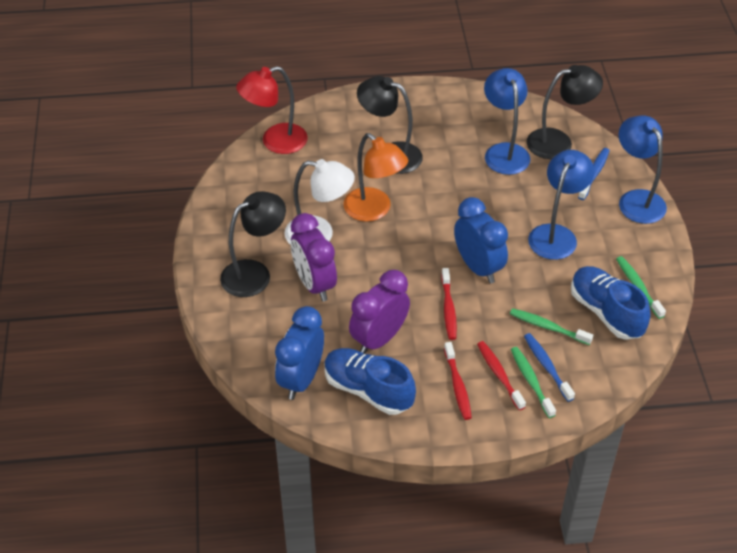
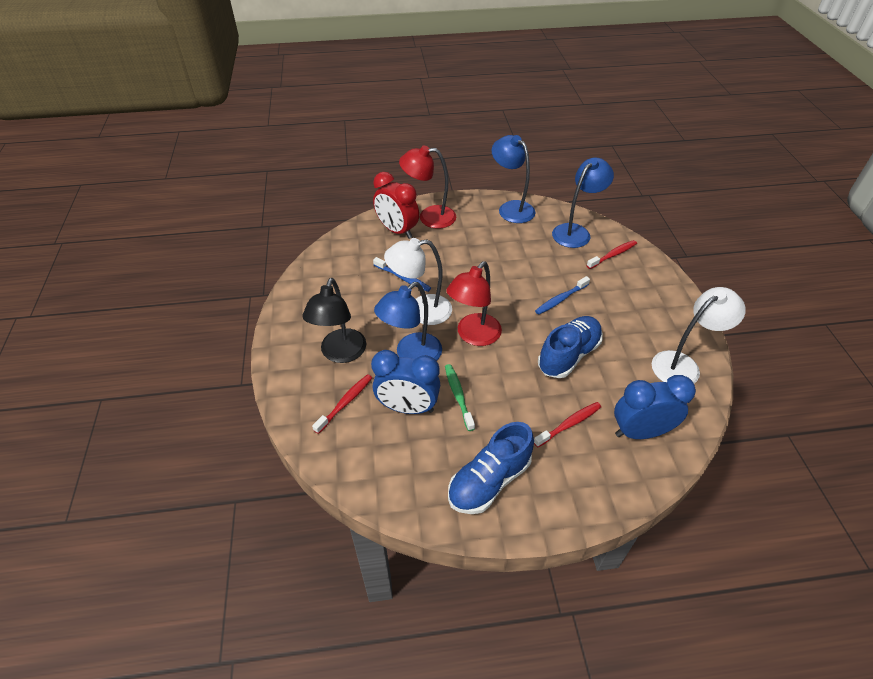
black lamp: [220,191,286,297] [357,76,423,174] [526,65,603,159] = 3 -> [303,278,366,363] = 1
green toothbrush: [510,308,593,345] [511,347,556,418] [616,256,666,319] = 3 -> [445,364,475,431] = 1
orange lamp: [343,133,408,222] = 1 -> none = 0
purple clock: [291,213,337,301] [349,270,410,354] = 2 -> none = 0
red clock: none = 0 -> [373,172,419,239] = 1
red lamp: [236,66,308,154] = 1 -> [399,146,456,229] [446,261,502,346] = 2
white lamp: [285,159,355,245] = 1 -> [384,238,452,325] [652,287,746,383] = 2

